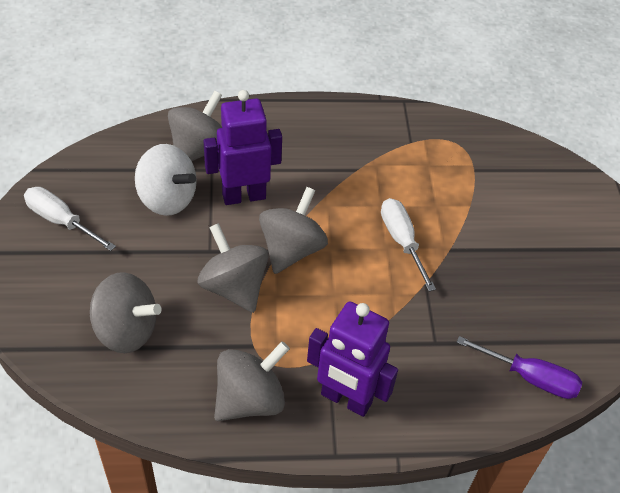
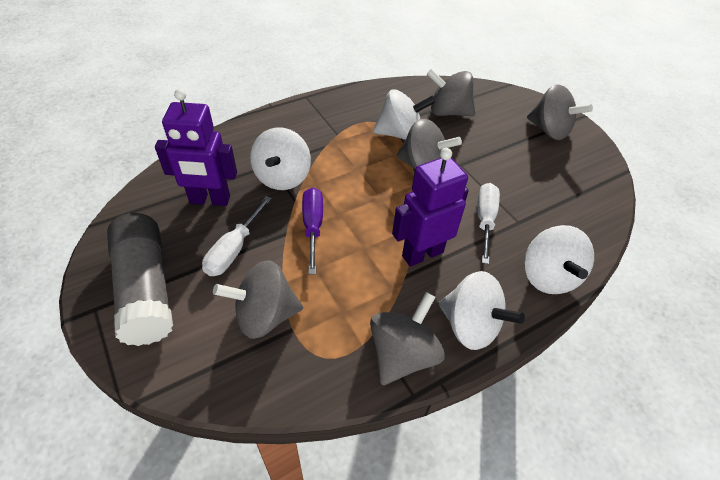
grey glue stick: none = 0 -> [107,213,173,346] = 1
white spinning top: [135,144,197,216] = 1 -> [250,127,311,190] [373,89,436,140] [439,271,525,350] [524,225,594,294] = 4

